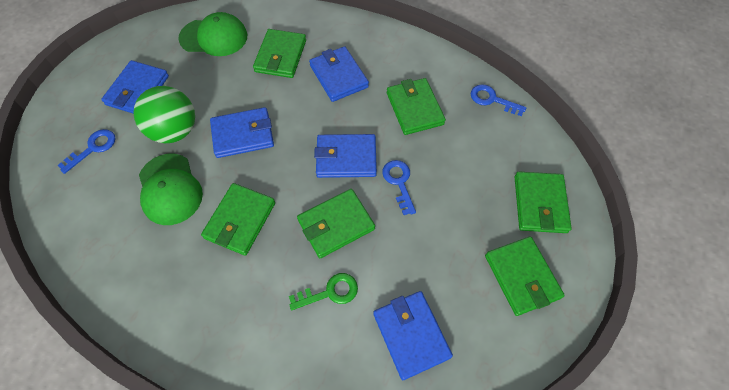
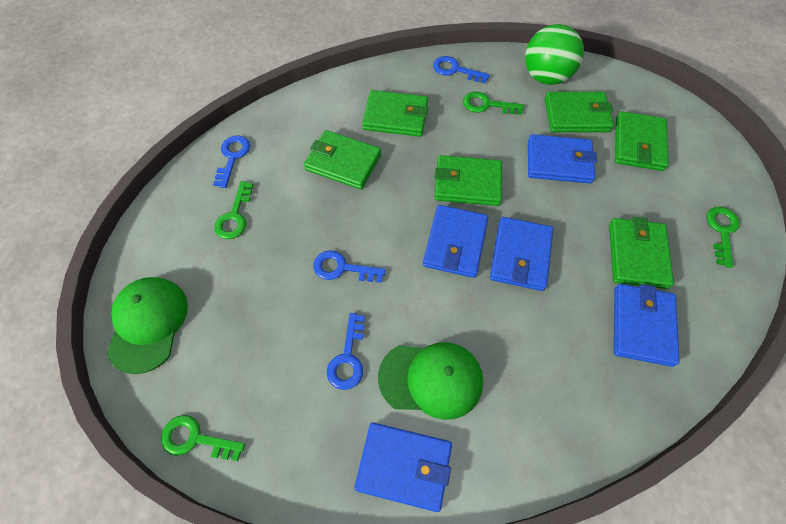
blue key: [57,129,115,174] [382,160,416,215] [471,84,527,116] = 3 -> [213,136,250,188] [313,250,386,283] [327,313,365,390] [433,56,490,83] = 4
green key: [289,273,358,310] = 1 -> [161,415,245,461] [214,181,253,239] [463,91,524,115] [706,207,740,268] = 4

